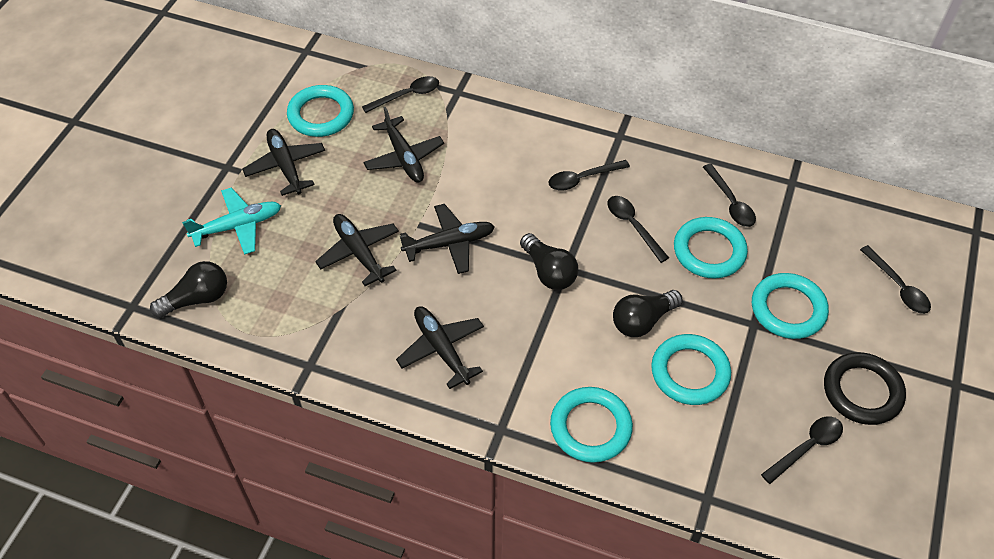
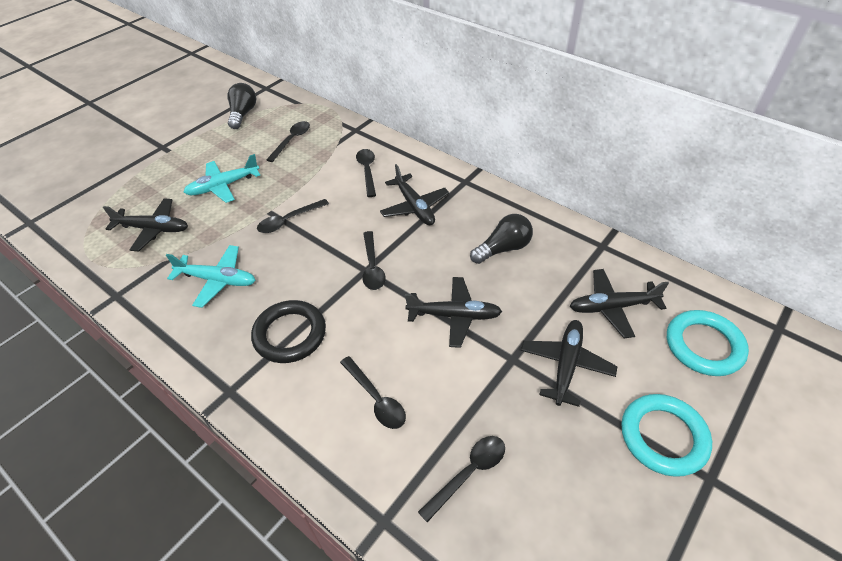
black light bulb: [150,261,227,318] [520,233,578,290] [613,290,683,337] = 3 -> [227,83,256,129] [470,214,533,264] = 2
turquoise plane: [182,187,281,255] = 1 -> [166,245,256,308] [183,154,260,203] = 2
turquoise ring: [287,85,354,137] [550,387,633,463] [651,334,731,405] [674,217,748,279] [752,273,829,339] = 5 -> [621,394,712,477] [667,310,749,376] = 2

